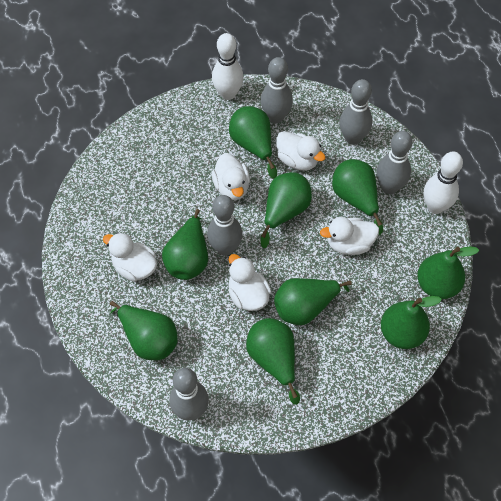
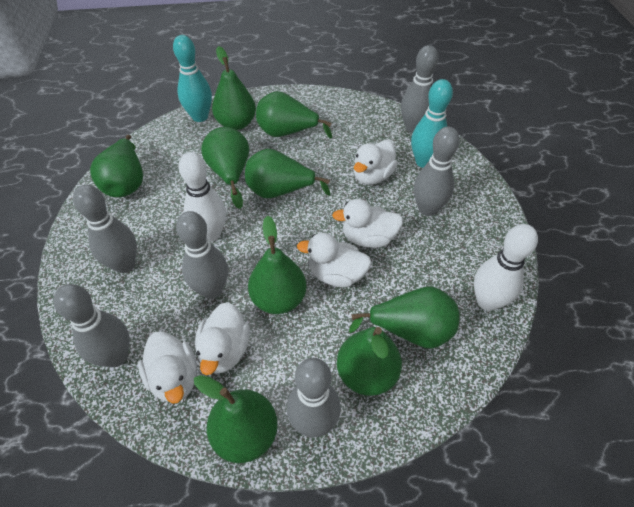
grey bowling pin: [169,368,209,421] [207,195,243,256] [261,57,293,123] [339,79,372,145] [377,131,413,194] = 5 -> [53,284,130,367] [73,185,137,273] [176,211,228,299] [287,358,341,438] [401,45,438,133] [414,127,460,216] = 6
turquoise bowling pin: none = 0 -> [173,35,212,122] [411,79,453,168] = 2

